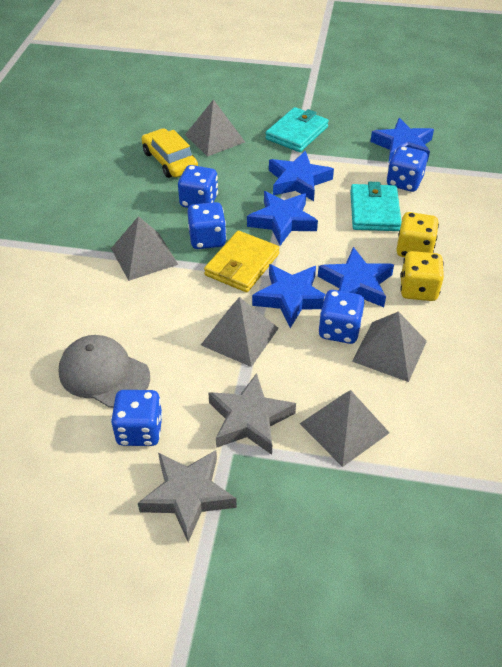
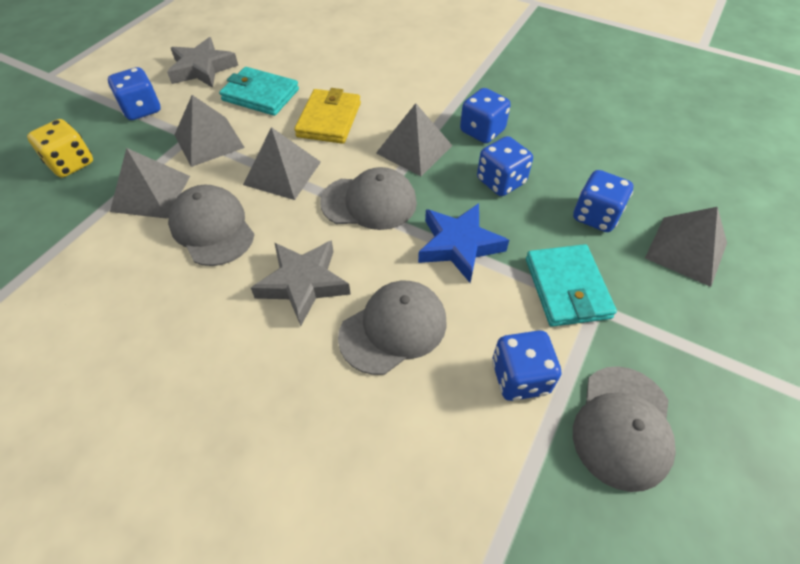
blue star: [247,191,318,245] [252,264,326,328] [269,151,334,201] [318,247,394,307] [370,118,434,162] = 5 -> [418,203,509,283] = 1
grey cap: [59,335,150,408] = 1 -> [168,185,254,266] [320,167,417,230] [338,281,447,375] [573,366,676,492] = 4
yellow car: [141,128,198,178] = 1 -> none = 0
yellow dice: [396,212,439,257] [400,251,444,301] = 2 -> [27,119,93,177] = 1

